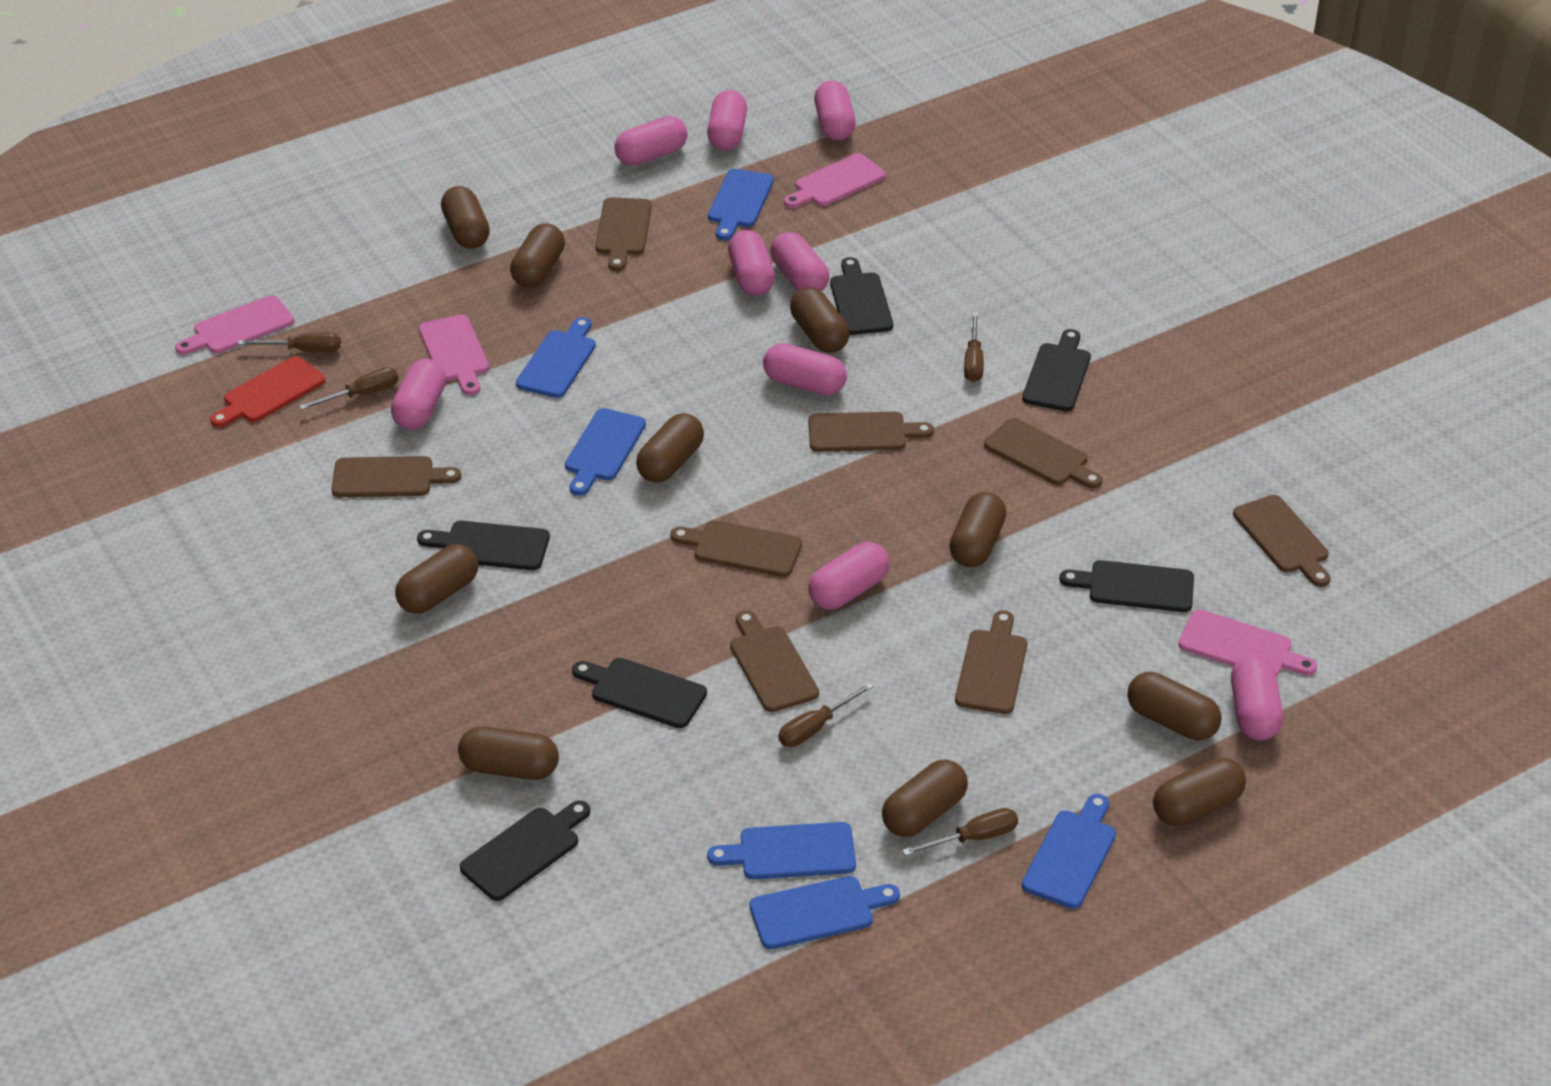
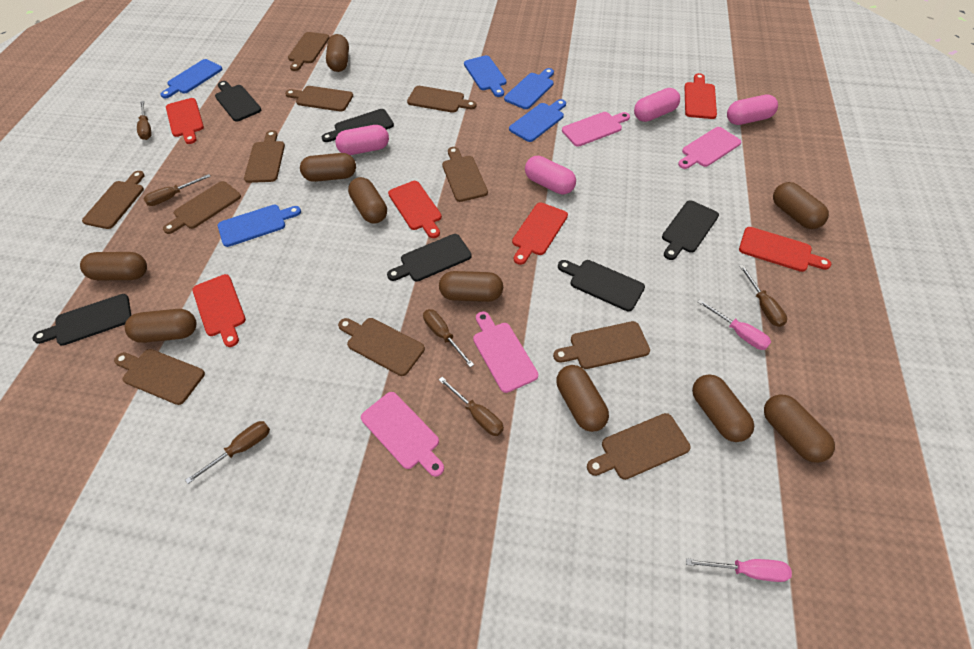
blue cutting board: [516,317,596,398] [565,408,646,496] [707,822,856,880] [708,169,774,240] [749,876,900,949] [1022,794,1116,909] = 6 -> [161,59,223,98] [218,205,301,247] [464,55,507,97] [504,68,554,109] [509,99,566,142] = 5
brown cutting board: [332,456,461,497] [595,197,652,271] [670,520,802,577] [730,610,819,712] [808,412,934,452] [955,610,1027,714] [984,418,1102,488] [1233,495,1331,587] = 8 -> [82,171,145,229] [114,349,205,405] [163,181,241,234] [244,130,285,183] [285,86,353,112] [288,32,330,71] [338,318,425,376] [407,86,477,113] [442,147,488,202] [553,321,650,369] [587,413,691,480] = 11
brown screwdriver: [238,332,341,352] [299,368,399,410] [778,682,874,747] [902,808,1018,856] [964,313,984,382] = 5 -> [137,101,151,140] [143,174,211,206] [185,421,270,484] [423,309,474,367] [439,377,504,436] [739,265,787,327] = 6
pink capsule: [391,359,446,430] [614,116,687,166] [707,90,747,150] [728,230,775,296] [763,343,847,395] [771,232,829,291] [808,542,889,610] [814,80,856,140] [1231,655,1283,741] = 9 -> [335,125,389,155] [525,156,576,194] [634,88,680,122] [727,95,778,125] = 4
pink screwdriver: none = 0 -> [686,558,792,582] [698,299,771,350] = 2
red cutting board: [210,356,325,427] = 1 -> [166,98,204,144] [192,274,246,347] [388,181,442,238] [512,203,568,265] [684,73,717,119] [739,227,831,272] = 6

